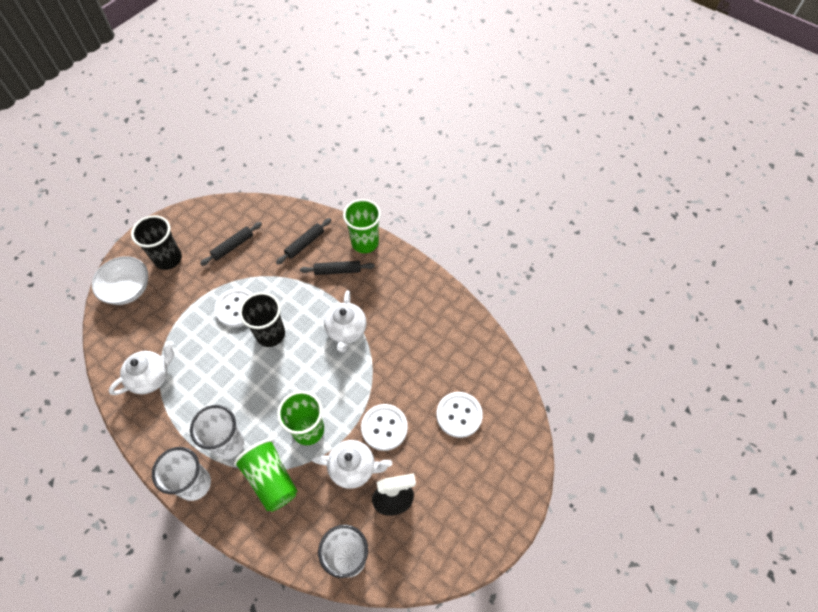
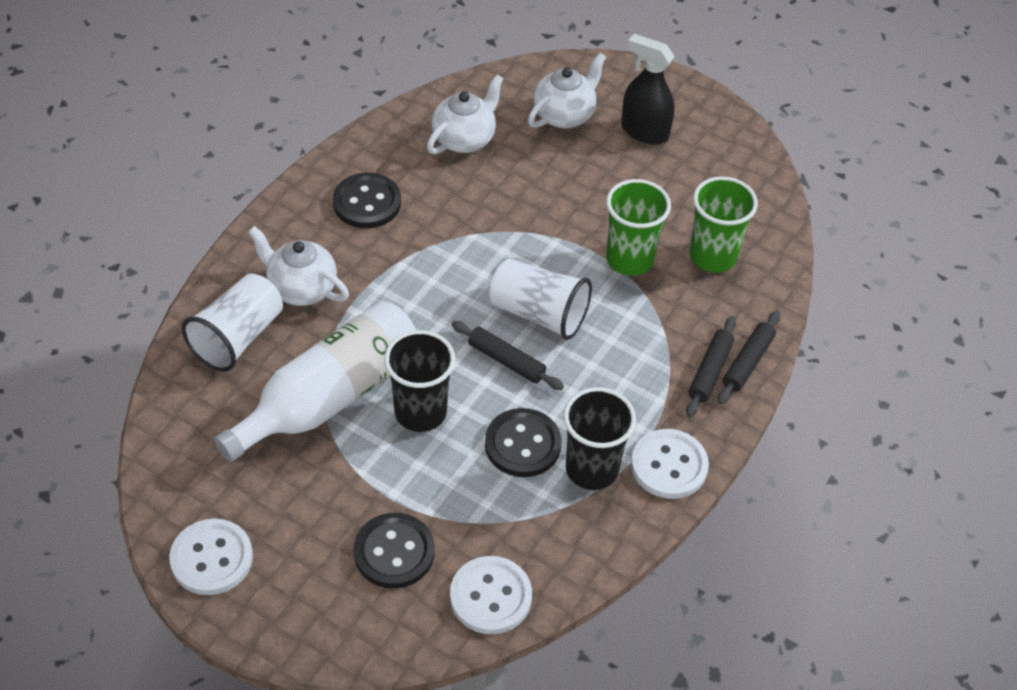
black button: none = 0 -> [333,173,401,228] [354,513,435,588] [485,408,562,477] = 3
green cup: [234,439,297,512] [277,391,324,445] [343,199,381,253] = 3 -> [606,179,671,276] [690,176,758,273] = 2
white bottle: none = 0 -> [214,301,416,462] = 1
white bowl: [92,256,148,305] = 1 -> none = 0
white cup: [152,447,211,501] [190,405,244,459] [318,524,368,578] = 3 -> [182,273,283,372] [489,259,592,340] = 2

